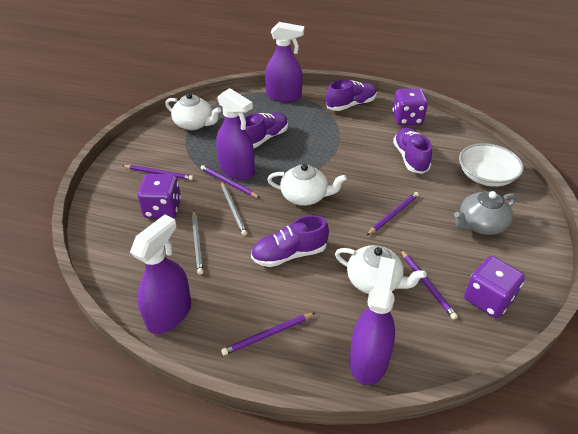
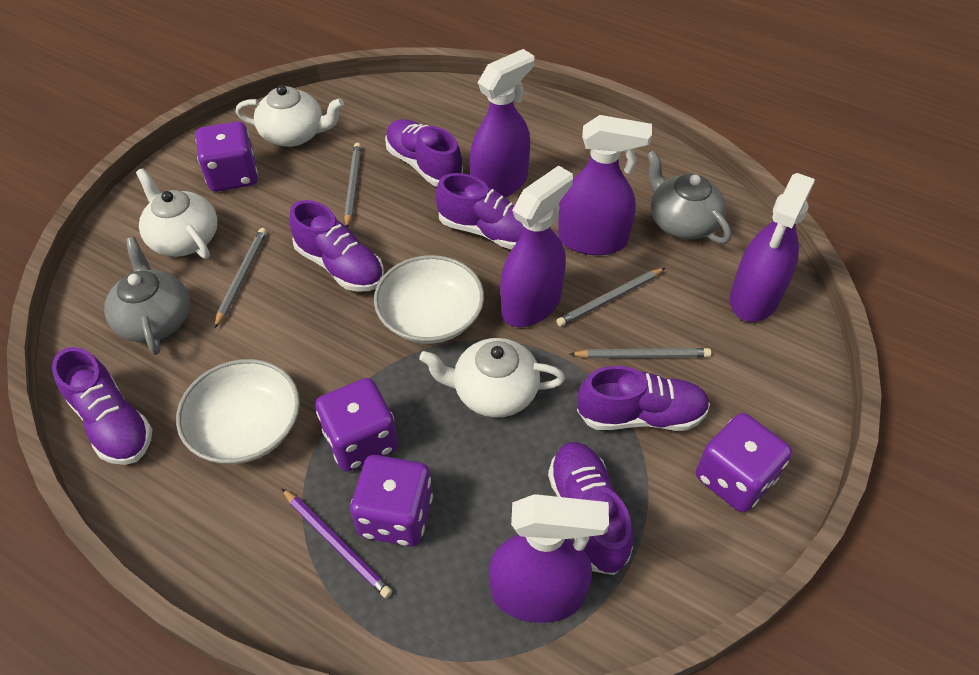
grey pencil: [192,210,203,275] [221,181,247,236] = 2 -> [214,228,267,329] [344,143,361,228] [556,268,665,327] [570,348,711,359] = 4
grey teapot: [454,191,517,235] = 1 -> [104,237,190,355] [646,150,731,244] = 2
purple dice: [137,174,181,218] [393,88,428,125] [464,256,525,318] = 3 -> [196,121,258,192] [316,378,398,472] [350,455,433,547] [696,413,792,512] = 4
purple pencil: [122,165,193,180] [200,165,260,198] [221,313,315,355] [366,192,419,236] [400,249,458,320] = 5 -> [282,488,392,598] = 1
purple shoe: [240,113,288,148] [251,215,329,267] [326,80,377,111] [393,127,432,174] = 4 -> [52,347,152,465] [289,200,384,292] [385,119,463,187] [435,173,524,250] [548,442,633,575] [577,366,710,431] = 6
purple spray bottle: [130,214,191,334] [216,88,255,180] [265,22,304,102] [350,257,397,385] = 4 -> [470,49,534,198] [489,494,609,623] [500,165,573,327] [558,115,652,255] [730,173,815,322] = 5
white bowl: [459,143,523,187] = 1 -> [176,359,300,464] [374,255,484,344] = 2

